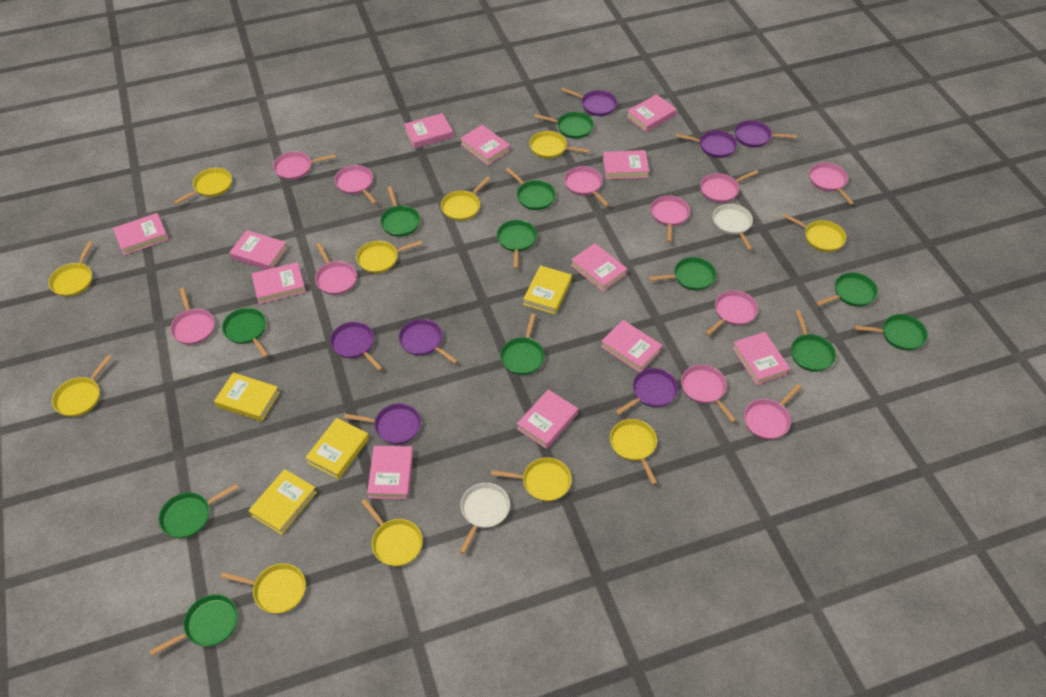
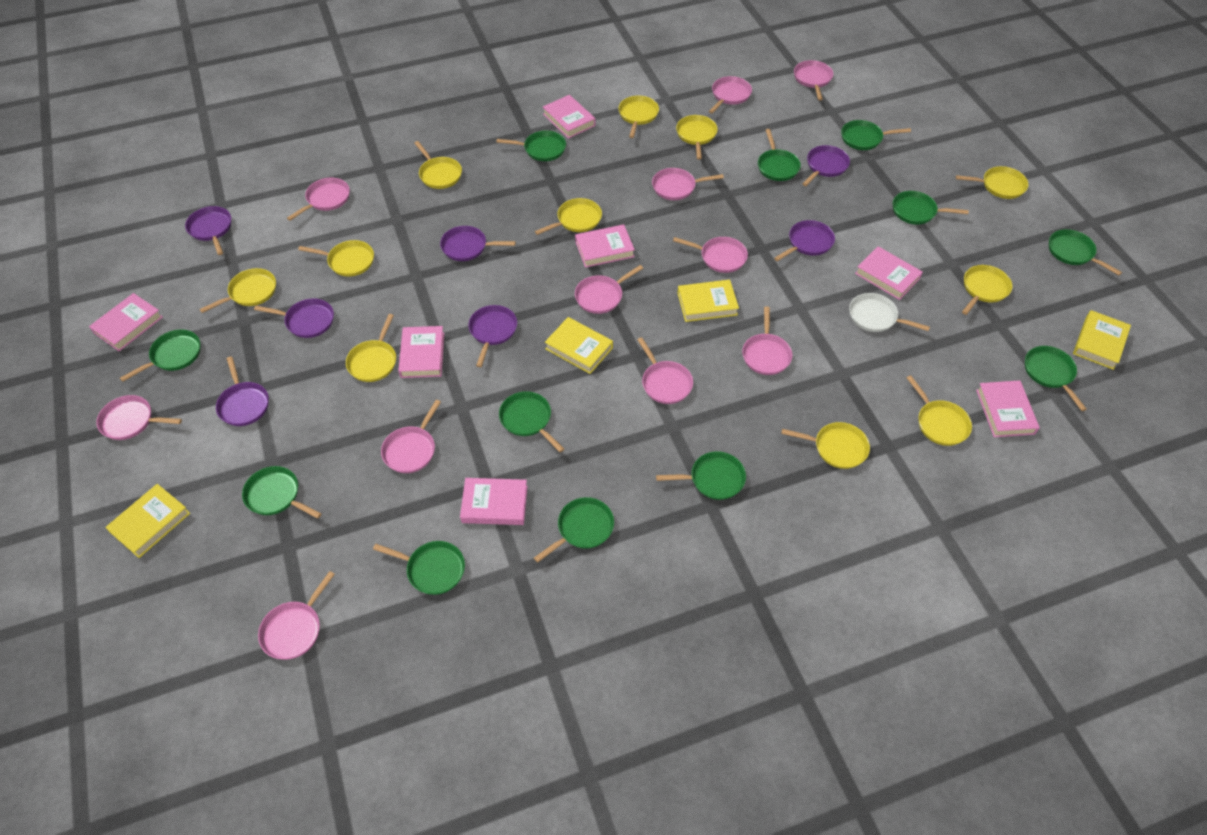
pink book: [113,213,169,256] [229,230,288,270] [251,262,306,304] [367,446,413,499] [404,113,453,148] [460,125,510,165] [517,389,578,449] [571,243,627,292] [601,320,662,373] [603,150,649,179] [627,94,677,132] [732,332,790,385] = 12 -> [89,293,163,351] [398,326,444,378] [460,478,528,525] [543,95,596,139] [575,224,635,268] [855,246,923,300] [976,380,1040,437] = 7
white pan: [459,483,510,554] [713,204,753,251] = 2 -> [849,293,930,332] = 1

